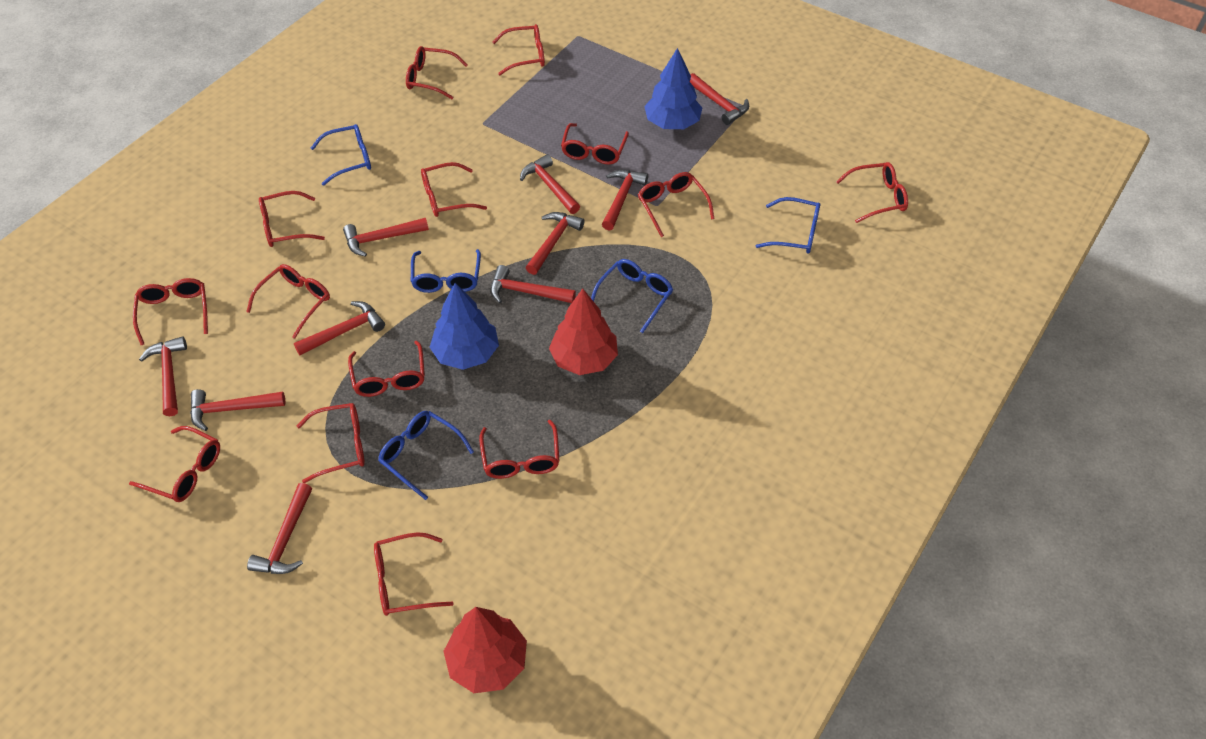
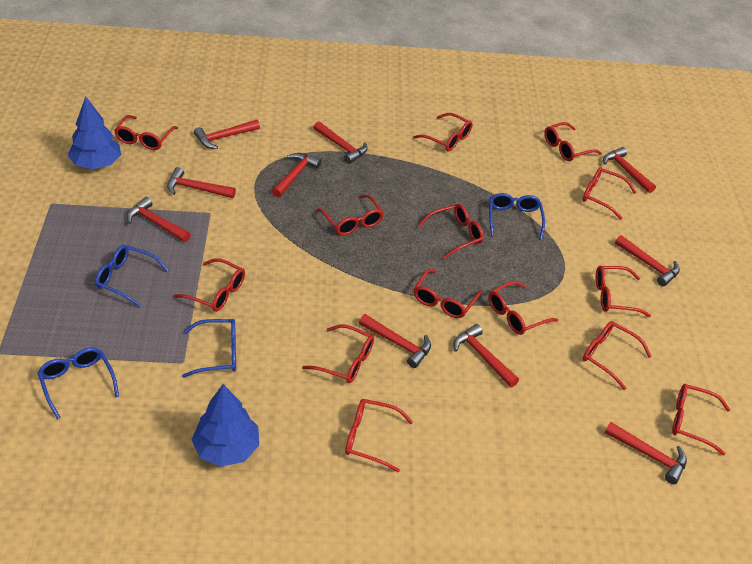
blue glasses: [311,124,371,186] [378,411,474,500] [411,249,481,293] [591,259,673,333] [756,197,820,253] = 5 -> [38,347,119,419] [95,245,169,307] [182,319,236,378] [489,193,545,240] = 4
red tree: [443,607,527,693] [549,288,618,375] = 2 -> none = 0

